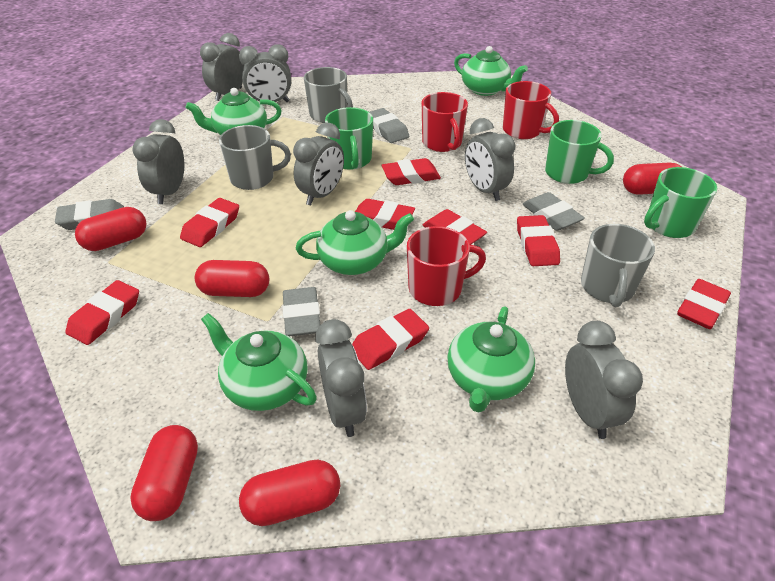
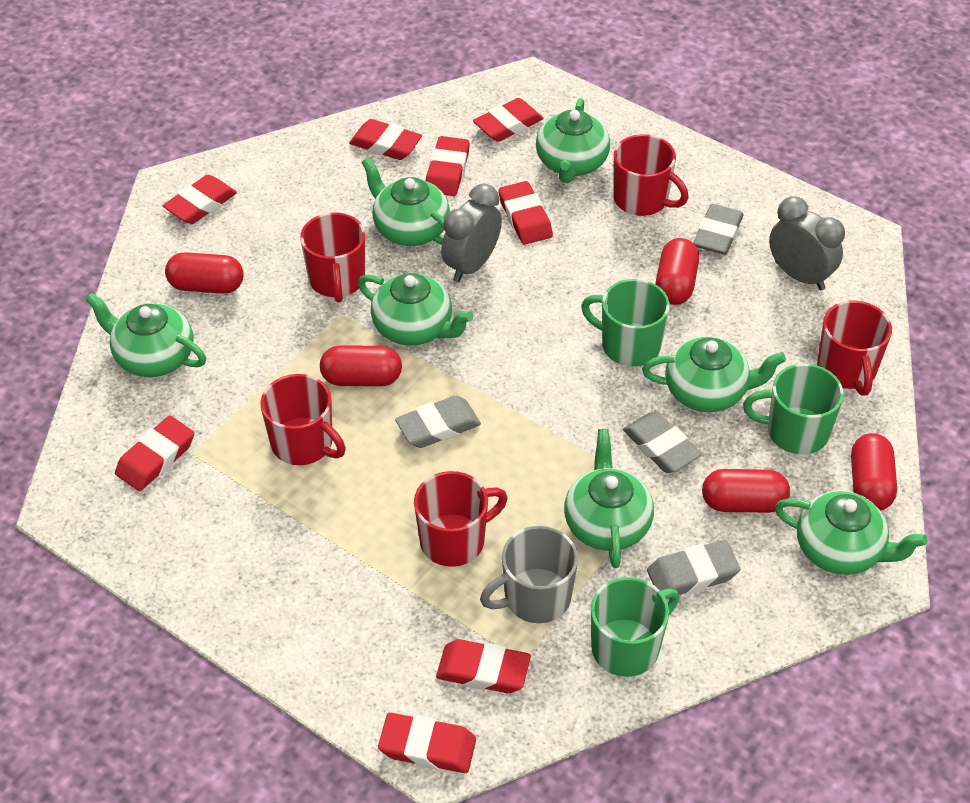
green teapot: [185,88,282,135] [201,313,317,411] [296,210,414,275] [447,306,535,412] [454,46,528,96] = 5 -> [85,293,206,377] [358,273,473,345] [361,158,450,246] [536,98,610,183] [564,429,654,568] [642,337,786,412] [775,491,927,575] = 7
grey clock: [132,119,184,204] [200,33,245,101] [239,44,291,102] [293,123,344,205] [315,319,367,437] [465,118,516,201] [565,321,643,439] = 7 -> [441,184,502,282] [769,196,845,290] = 2
grey mug: [219,125,291,190] [304,67,353,123] [581,224,655,307] = 3 -> [480,526,578,623] = 1
red mug: [407,226,486,306] [422,92,468,152] [503,81,559,139] = 3 -> [260,374,346,465] [300,213,365,303] [414,471,508,567] [613,134,689,216] [817,301,892,396] = 5

